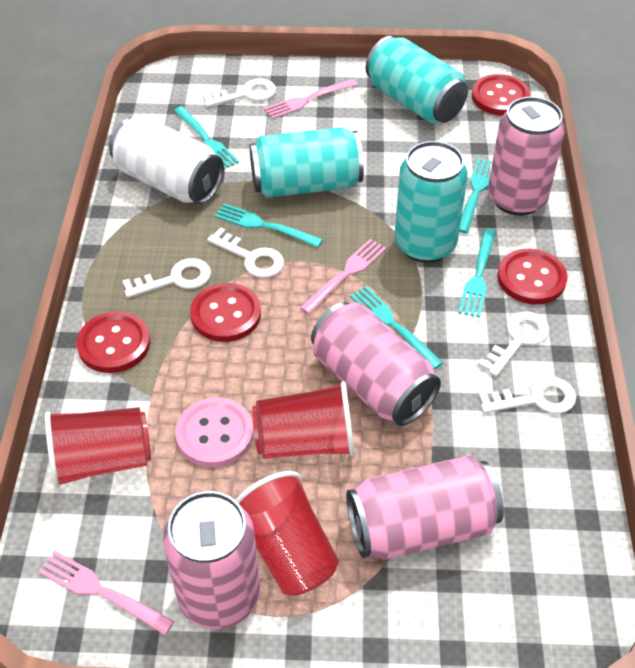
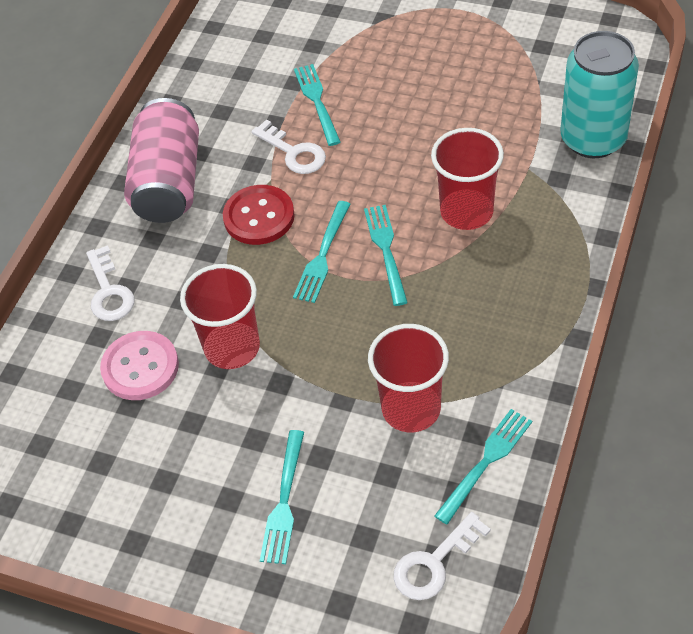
pink can: [163,491,260,629] [311,302,441,426] [346,455,504,560] [488,96,565,216] = 4 -> [124,98,199,223] = 1
pink fork: [38,550,174,635] [264,79,358,119] [300,239,387,314] = 3 -> none = 0
red button: [77,311,150,373] [190,283,261,342] [472,74,530,116] [497,249,567,304] = 4 -> [223,185,295,245] = 1
turquoise can: [250,127,364,198] [366,36,468,124] [394,141,468,263] = 3 -> [560,31,639,158] = 1
white can: [109,115,224,204] = 1 -> none = 0
white key: [123,258,211,298] [202,78,276,107] [207,227,284,278] [478,311,550,377] [478,377,576,414] = 5 -> [86,245,134,321] [251,119,326,174] [394,512,491,600] = 3

